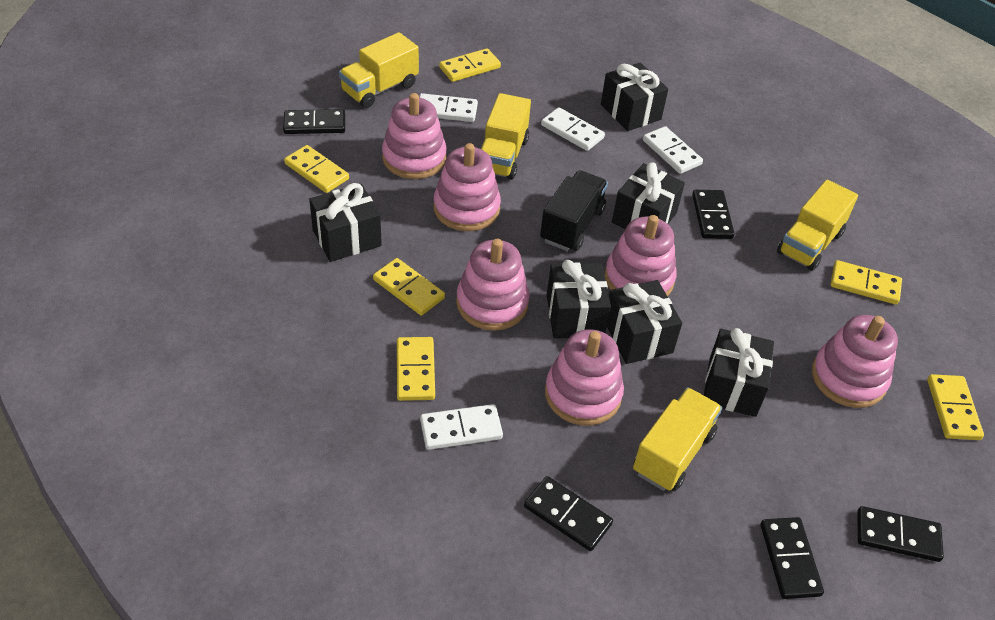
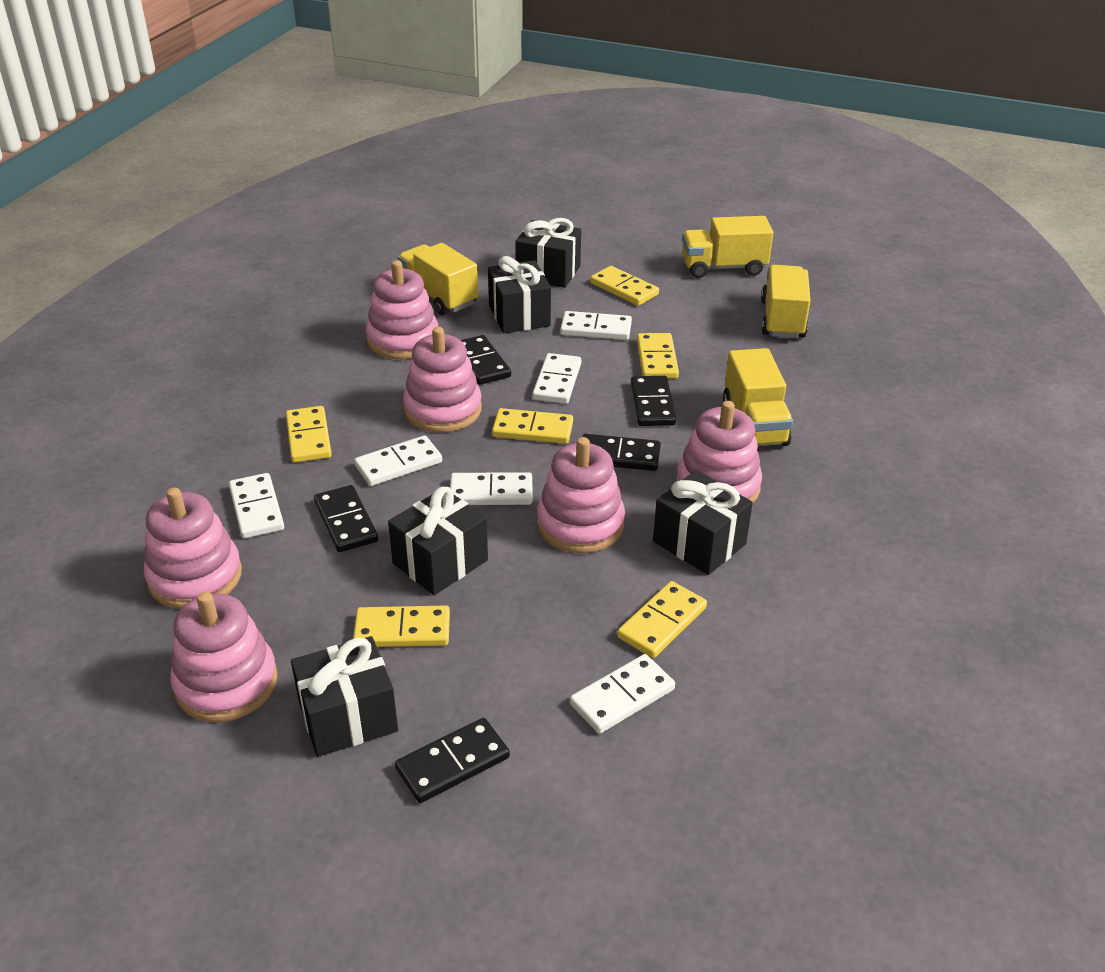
black gift: [309,183,382,262] [547,260,611,339] [601,62,668,131] [607,280,682,364] [612,162,685,229] [704,328,774,417] = 6 -> [291,636,398,757] [388,487,488,595] [488,256,551,333] [515,218,581,288] [653,470,753,575] = 5
black truck: [540,170,608,251] = 1 -> none = 0
white domino: [419,93,478,122] [420,404,503,450] [541,107,605,151] [643,126,703,174] = 4 -> [229,473,284,538] [354,435,442,486] [450,472,532,505] [532,353,581,404] [560,311,632,340] [570,654,675,734] = 6

